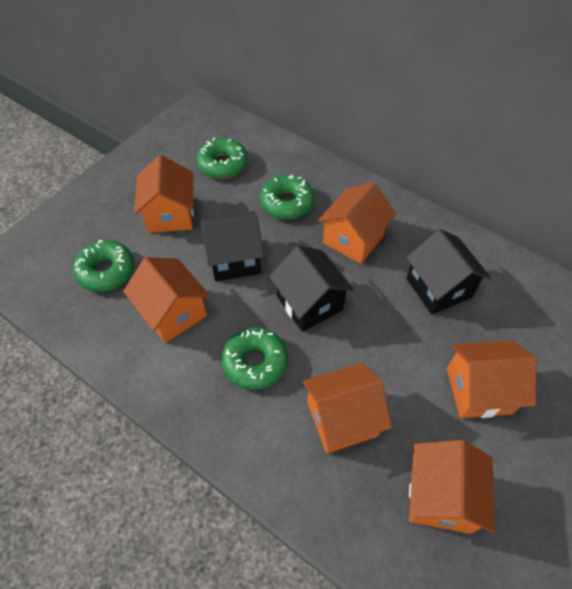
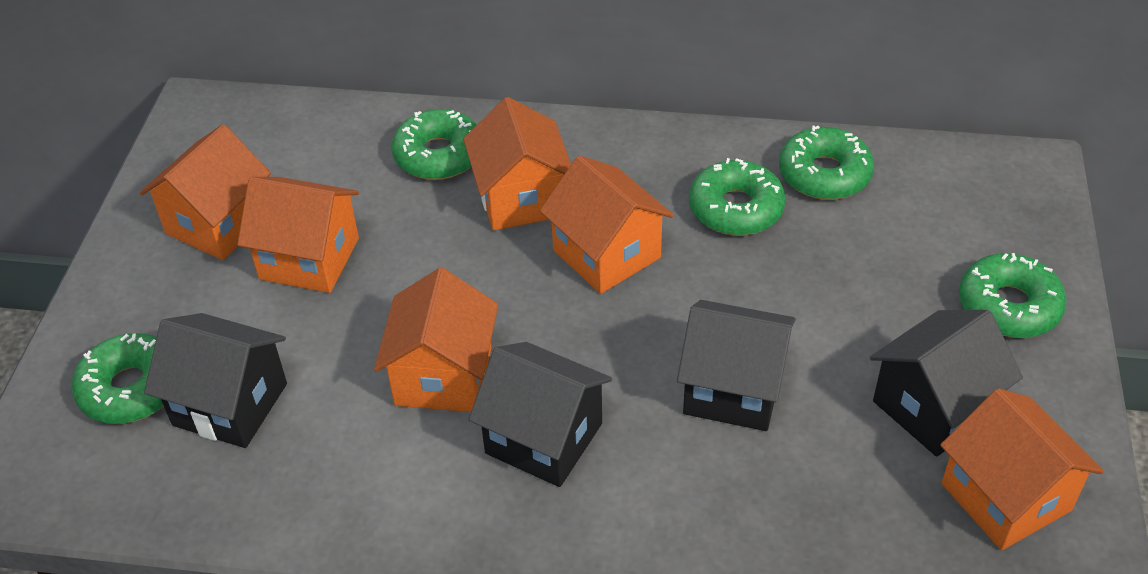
black house: [201,211,264,281] [269,245,354,332] [406,229,491,315] = 3 -> [144,313,287,448] [468,342,612,487] [677,300,796,431] [870,310,1023,457] = 4
green donut: [73,240,134,292] [196,138,248,179] [221,327,288,390] [260,175,314,219] = 4 -> [72,333,164,424] [391,109,476,180] [689,158,786,236] [779,126,874,200] [959,253,1067,338] = 5

